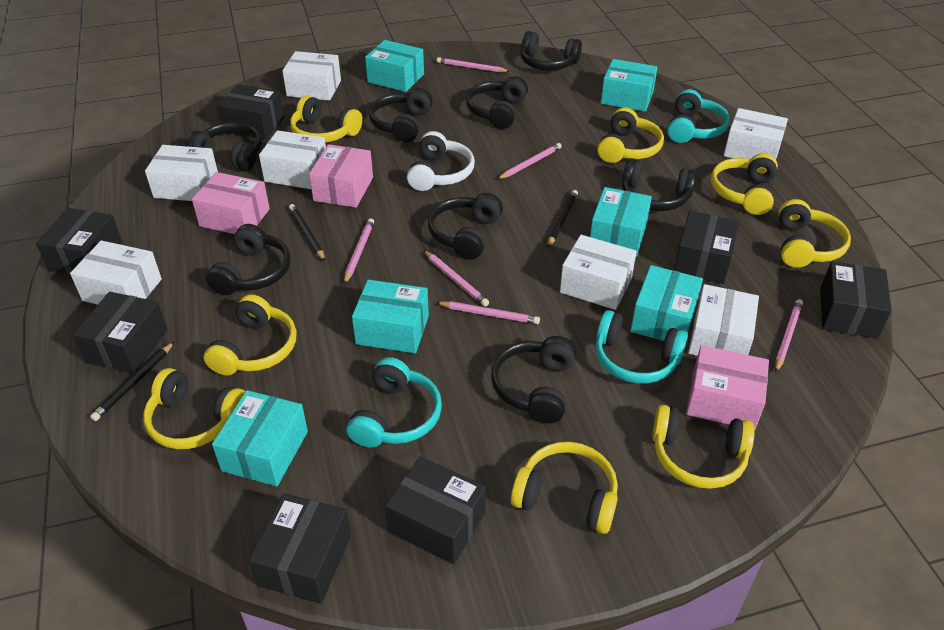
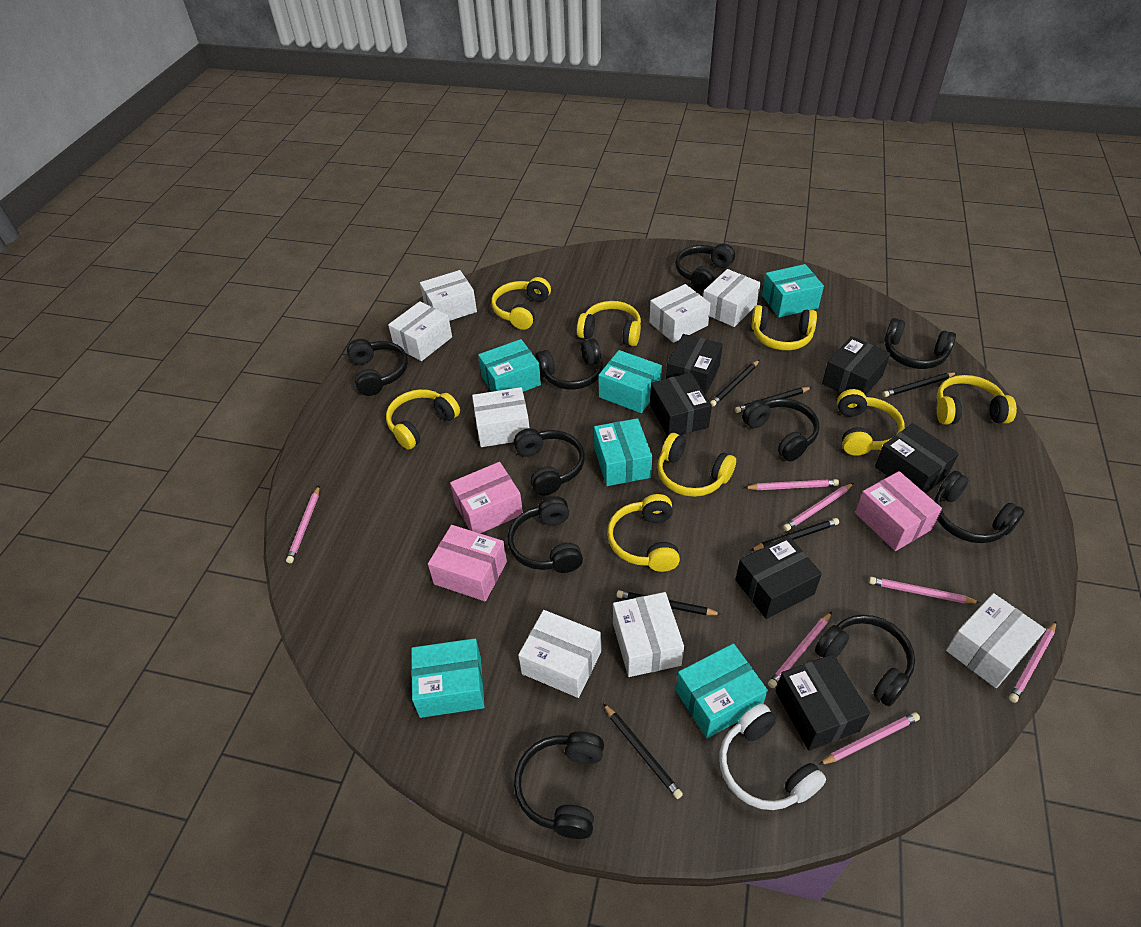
black box: [36,208,122,275] [73,292,167,374] [217,84,285,139] [249,493,351,604] [385,457,486,564] [674,211,739,284] [820,261,892,339] = 7 -> [650,373,712,437] [666,334,723,395] [735,536,822,619] [776,654,870,751] [822,336,890,395] [875,423,959,494] = 6
black headphones: [185,122,262,171] [206,224,290,295] [369,88,433,142] [428,193,503,259] [466,76,528,129] [491,336,576,423] [520,31,582,70] [622,158,697,211] = 8 -> [347,339,408,396] [508,496,583,573] [514,428,585,496] [514,731,604,839] [535,338,603,390] [675,243,735,291] [742,398,820,462] [815,615,915,706] [884,318,956,369] [934,471,1025,543] = 10
black pencil: [90,342,174,421] [289,204,325,261] [547,190,578,248] = 3 -> [603,703,683,799] [616,590,722,615] [710,360,759,407] [735,387,812,413] [750,518,839,551] [882,372,957,397] = 6
pink pencil: [344,218,374,284] [423,250,489,307] [436,301,540,324] [437,57,510,72] [498,143,562,179] [775,299,803,372] = 6 -> [286,486,320,563] [744,479,839,490] [768,612,832,688] [783,483,854,531] [819,712,920,765] [869,577,981,603] [1009,621,1056,703] = 7
turquoise headphones: [346,357,442,448] [595,310,688,384] [667,89,730,143] = 3 -> none = 0
white box: [70,240,162,305] [145,145,218,201] [259,130,326,189] [282,51,341,101] [560,235,637,310] [688,284,759,356] [724,108,788,159] = 7 -> [388,301,452,361] [420,270,477,321] [472,387,529,447] [518,610,601,698] [613,592,684,677] [649,284,711,343] [703,269,761,327] [946,593,1046,688] = 8

